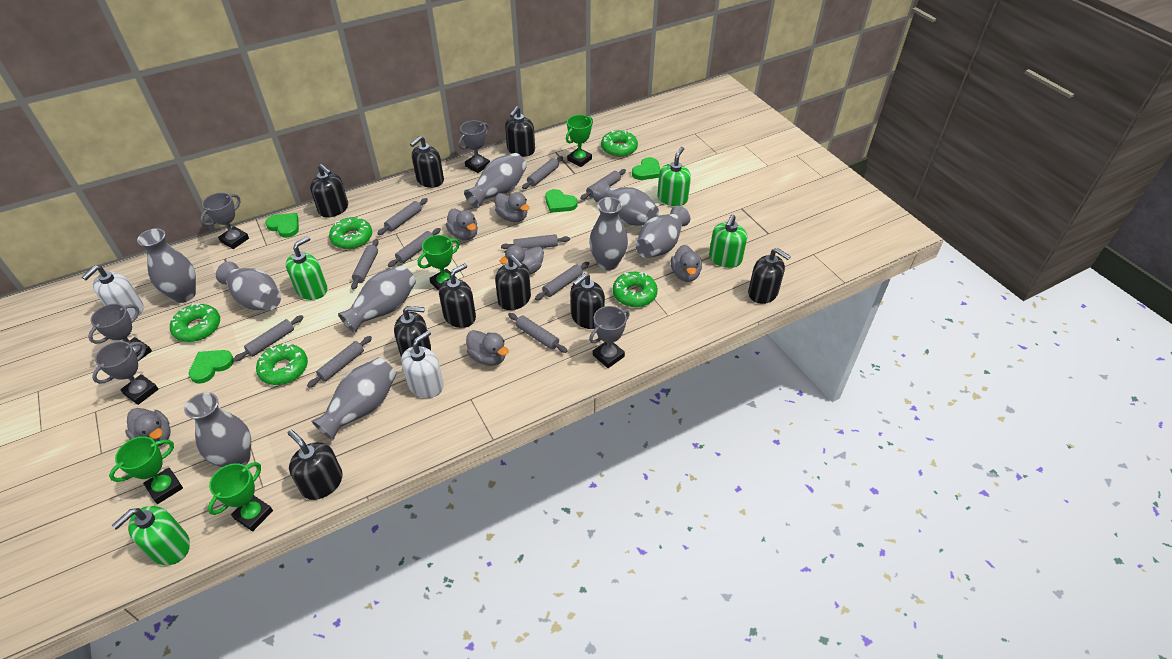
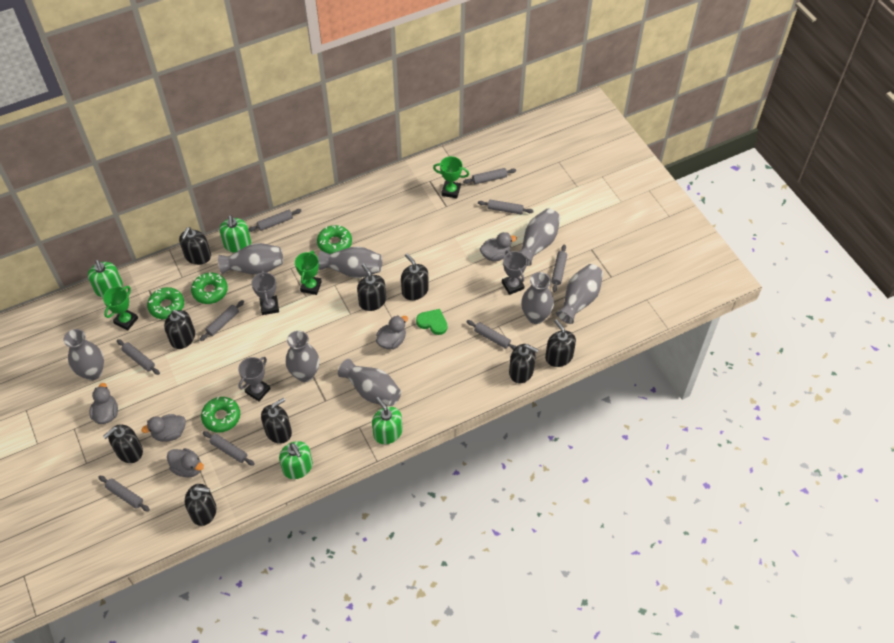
green donut: [170,303,220,342] [256,343,308,385] [329,217,372,249] [601,130,638,157] [613,272,658,307] = 5 -> [147,287,184,319] [191,273,228,304] [201,397,240,433] [317,225,352,254] = 4
green heart: [189,350,234,384] [265,213,299,238] [545,189,578,213] [632,157,660,180] = 4 -> [416,309,447,335] = 1
green trophy: [109,437,183,504] [208,462,273,532] [418,235,460,291] [566,115,593,167] = 4 -> [103,286,138,330] [295,250,322,295] [433,156,469,199] = 3
grey duck: [125,408,171,447] [446,209,478,240] [466,330,509,366] [495,192,529,222] [500,245,544,275] [671,245,702,282] = 6 -> [90,383,118,424] [141,414,186,442] [167,448,204,478] [376,315,408,349] [480,232,517,262] = 5
grey rolling pin: [233,315,304,362] [307,336,372,388] [351,239,379,290] [377,198,428,235] [388,228,441,267] [501,234,570,249] [508,313,567,353] [522,156,563,189] [535,262,589,300] [580,169,626,200] = 10 -> [98,476,150,512] [117,339,160,375] [200,300,244,341] [203,431,255,466] [248,209,301,232] [463,168,516,184] [467,320,517,350] [478,200,534,214] [551,245,567,292] = 9
grey trophy: [88,304,152,361] [92,341,159,405] [200,193,249,249] [458,120,490,173] [589,306,630,368] = 5 -> [238,357,270,401] [252,270,279,315] [502,250,527,295] = 3
grey vase: [137,228,196,303] [184,392,251,467] [216,261,281,310] [311,358,396,441] [338,265,416,333] [464,153,527,208] [589,197,628,270] [593,181,659,225] [636,206,690,258] = 9 -> [63,329,104,380] [218,243,283,275] [286,331,319,382] [318,246,382,278] [338,359,401,406] [519,208,560,266] [521,272,554,324] [556,264,603,324] = 8
white soap dispenser: [82,266,144,319] [401,330,444,398] = 2 -> none = 0

